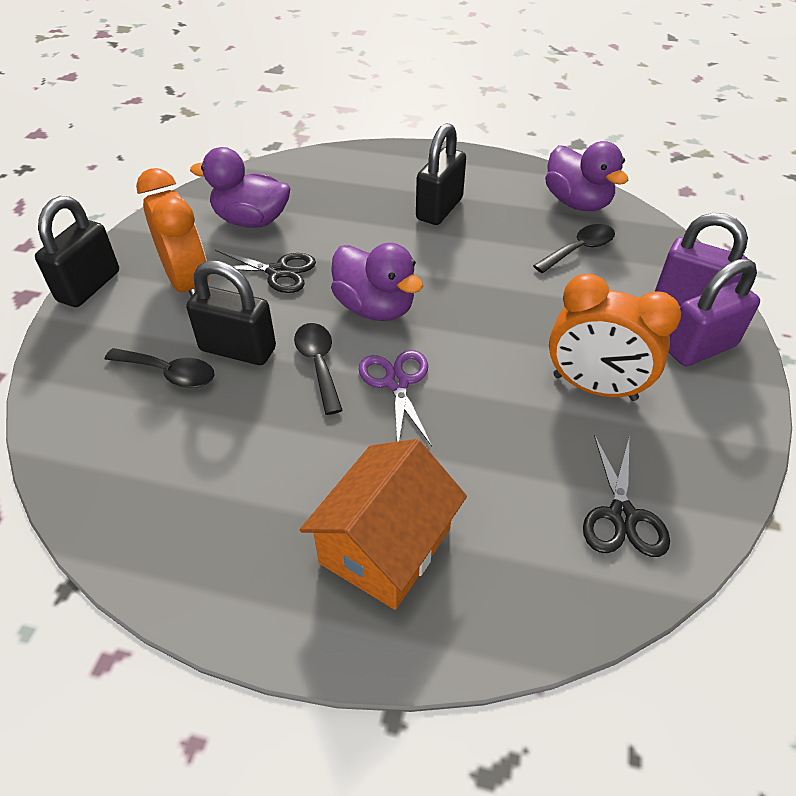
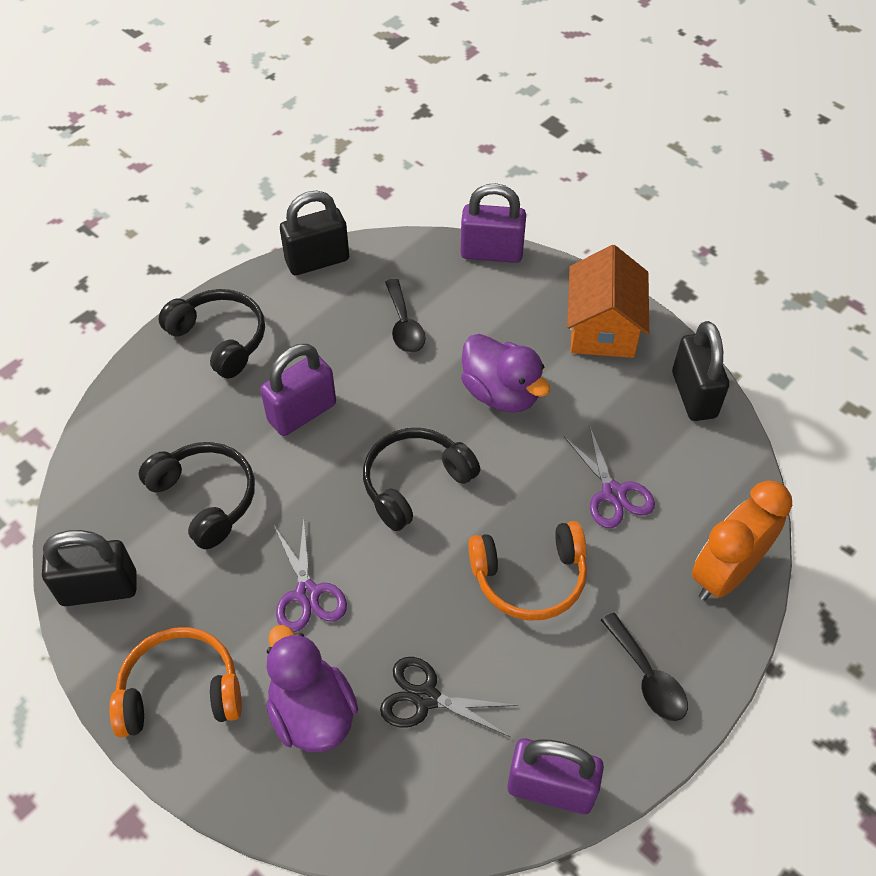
black headphones: none = 0 -> [139,442,255,549] [158,289,265,379] [363,428,480,531] = 3
black scissors: [215,250,316,293] [583,434,670,557] = 2 -> [380,657,518,737] = 1
black spoon: [105,348,214,388] [294,323,343,415] [533,224,615,273] = 3 -> [385,279,426,353] [601,612,688,721] = 2
orange clock: [136,168,209,297] [549,274,681,401] = 2 -> [692,481,792,601] = 1
orange headphones: none = 0 -> [109,627,242,737] [468,521,587,621] = 2
purple duck: [190,147,291,228] [331,243,423,321] [545,141,628,211] = 3 -> [266,625,358,752] [461,334,550,413] = 2
purple padlock: [655,213,748,306] [668,258,760,366] = 2 -> [260,344,336,436] [461,183,526,263] [507,738,604,814] = 3
purple scissors: [358,350,432,446] = 1 -> [274,519,347,632] [564,427,655,528] = 2

